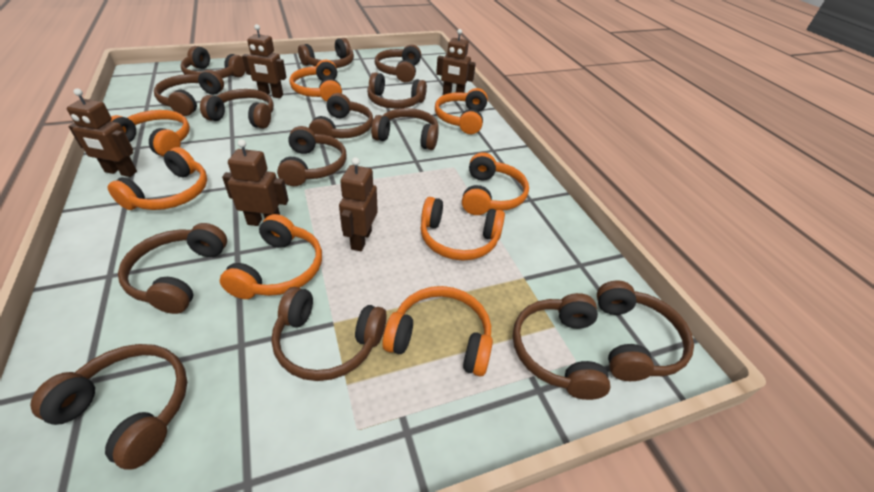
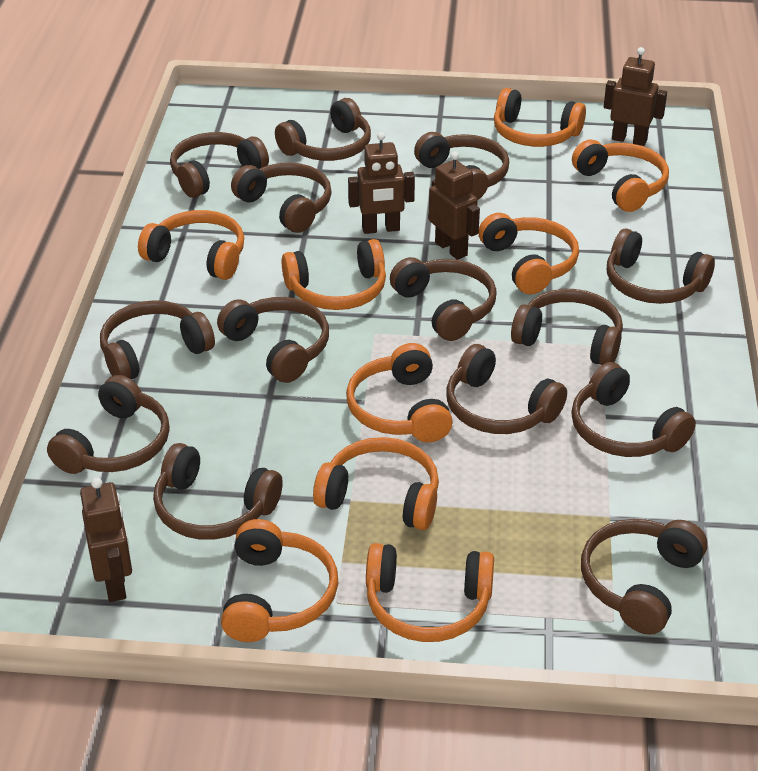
brown robot: [67,88,137,177] [222,139,289,226] [242,24,287,98] [339,157,378,251] [436,29,476,95] = 5 -> [80,477,132,602] [348,132,415,234] [429,151,480,260] [604,47,667,146] = 4
orange headphones: [107,147,207,210] [111,110,190,157] [220,214,322,299] [289,60,342,102] [382,286,493,376] [420,197,505,261] [435,88,488,134] [462,152,529,215] = 8 -> [138,210,244,280] [221,519,338,642] [282,239,386,310] [313,437,439,530] [346,343,453,442] [366,543,494,642] [479,213,579,294] [494,88,586,147] [572,139,669,212] = 9

